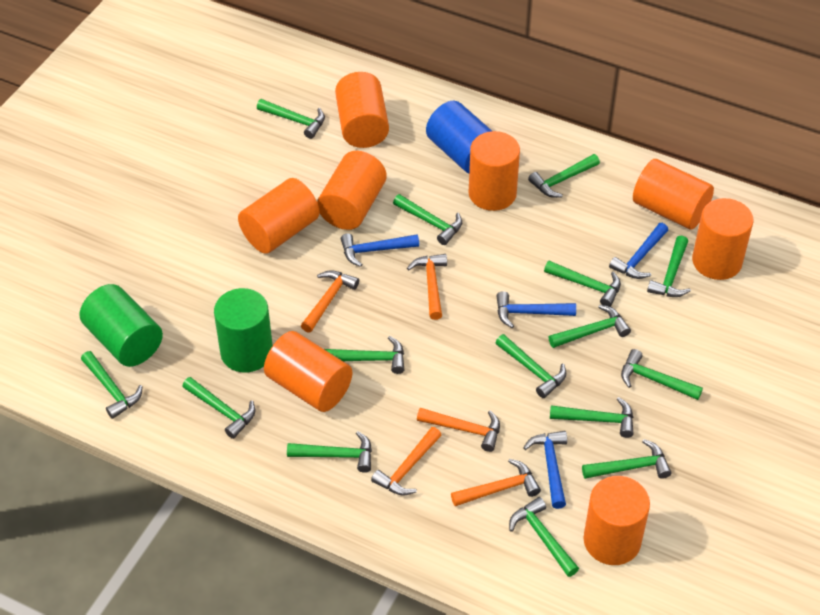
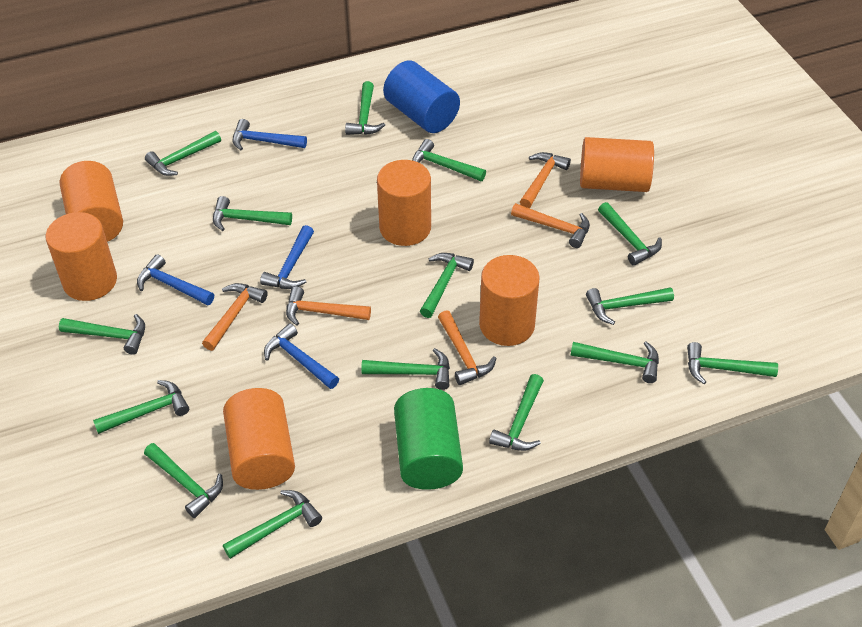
green cylinder: [80,284,163,367] [214,288,273,373] = 2 -> [394,388,463,490] = 1
orange cylinder: [238,178,319,254] [264,331,352,412] [317,151,387,230] [335,72,389,148] [469,131,520,211] [583,476,650,565] [633,159,714,230] [692,198,754,280] = 8 -> [46,212,117,301] [60,161,123,242] [223,388,295,490] [377,160,431,246] [479,255,540,346] [580,137,654,192] = 6

